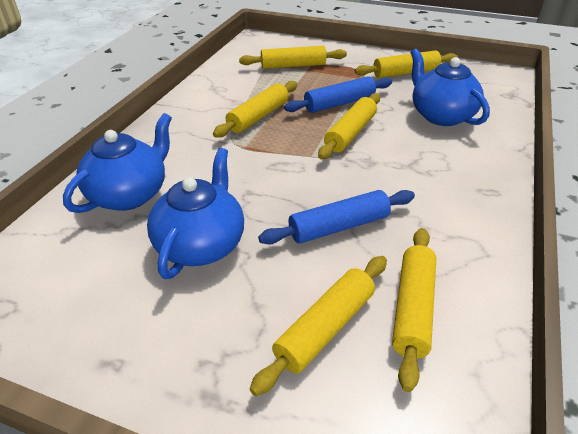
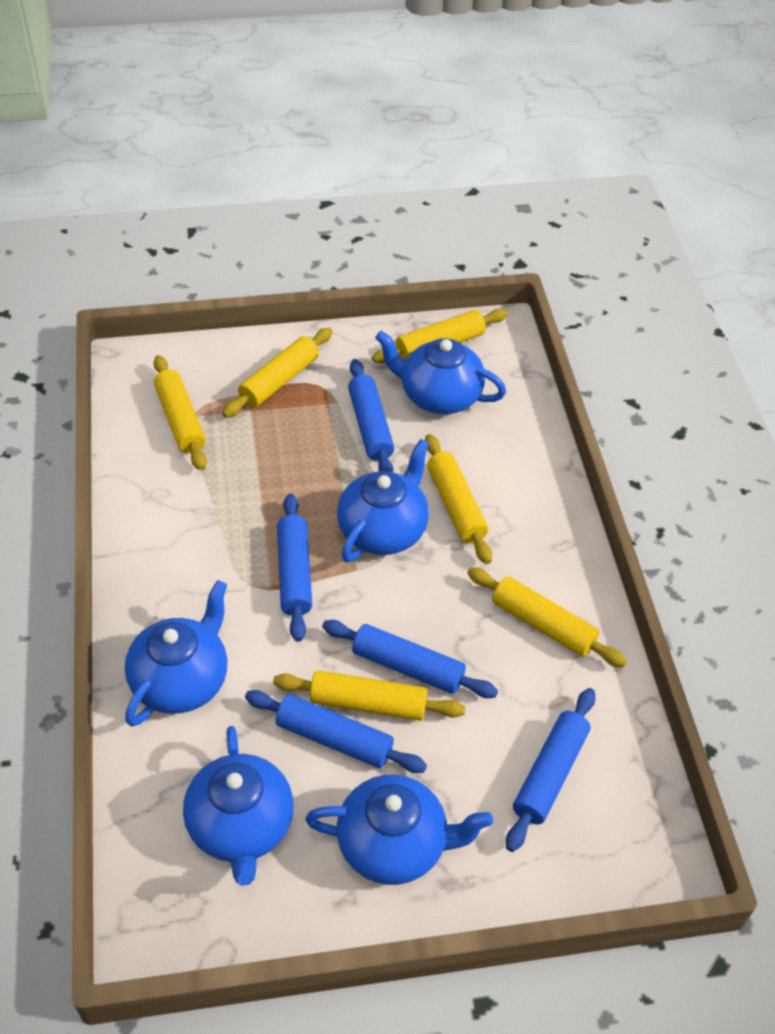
blue rolling pin: [258,190,415,245] [284,76,392,113] = 2 -> [245,690,427,773] [277,494,312,642] [322,620,498,698] [348,359,394,472] [506,688,596,852] = 5
blue teapot: [63,113,172,213] [147,148,244,279] [411,49,490,126] = 3 -> [125,580,227,726] [183,726,293,886] [305,775,493,885] [337,439,429,562] [375,331,506,414] = 5

